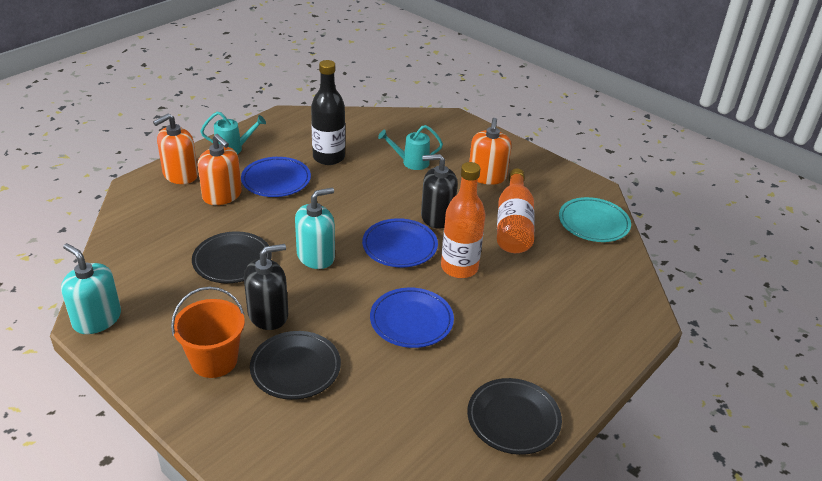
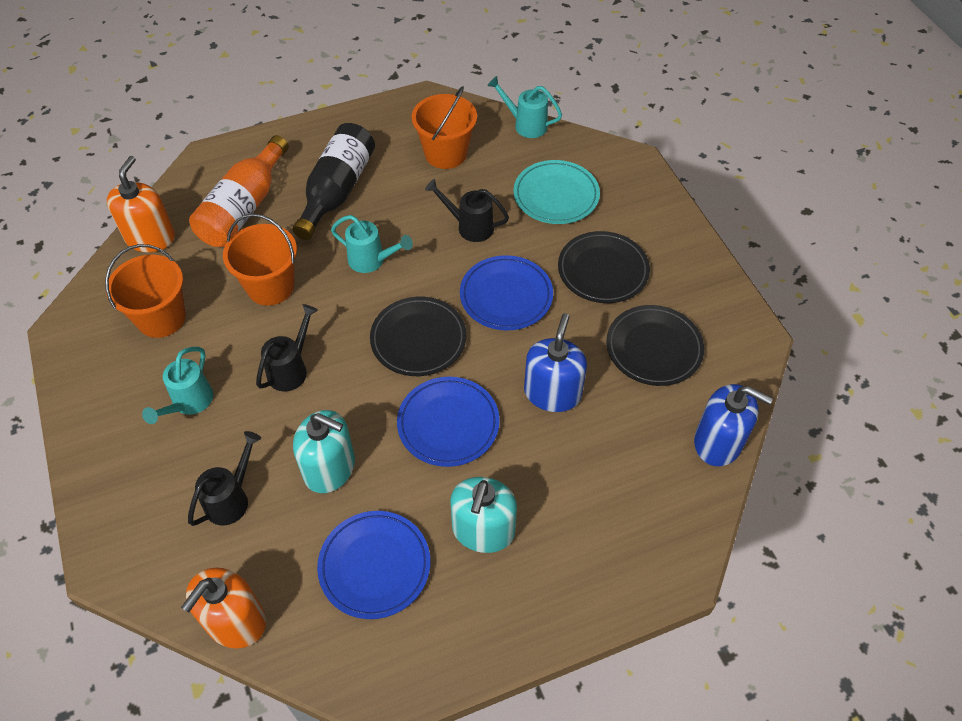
black soap dispenser: [244,244,288,330] [421,154,458,229] = 2 -> none = 0
black watering can: none = 0 -> [188,431,261,526] [256,304,318,392] [425,179,509,242] = 3
blue soap dispenser: none = 0 -> [524,313,587,412] [694,384,773,466] = 2
orange bottle: [441,162,486,278] [497,168,535,253] = 2 -> [189,135,289,247] = 1
orange bucket: [171,286,245,378] = 1 -> [105,244,186,338] [223,213,297,306] [412,86,477,169] = 3
orange soap dispenser: [153,114,198,184] [197,134,242,205] [469,118,512,185] = 3 -> [107,156,175,252] [181,568,266,648] = 2
turquoise watering can: [200,112,266,154] [378,125,443,170] = 2 -> [142,347,213,424] [331,215,413,273] [487,76,562,138] = 3

